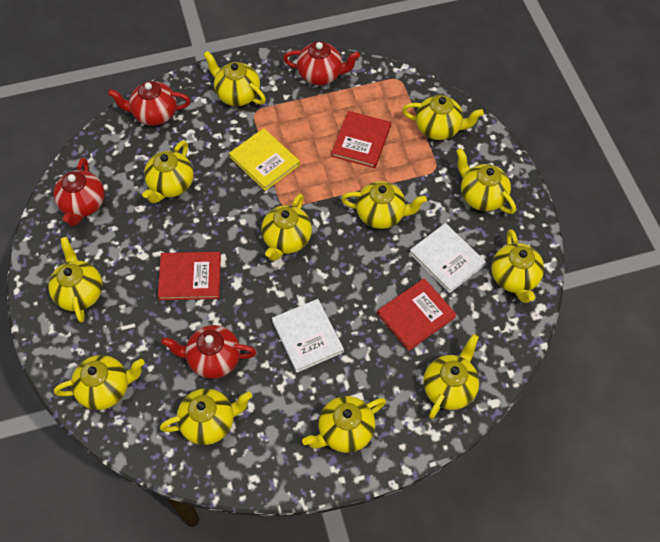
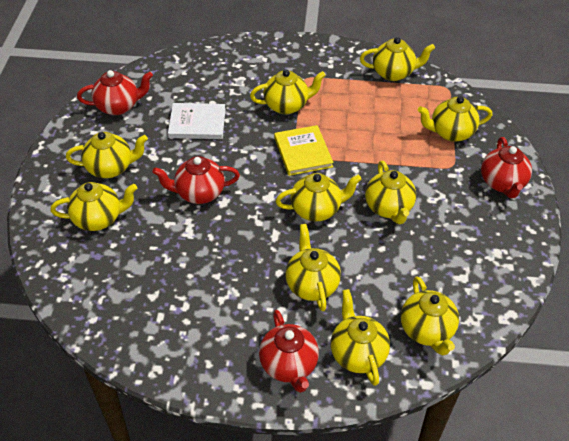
red book: [158,252,221,300] [331,111,391,168] [377,278,457,351] = 3 -> none = 0
white book: [272,299,344,373] [409,223,486,293] = 2 -> [168,103,226,139] = 1
yellow teapot: [48,237,103,323] [54,355,145,410] [142,140,194,204] [160,388,252,445] [203,51,266,106] [261,194,312,261] [302,396,386,453] [341,181,427,229] [402,95,484,140] [423,334,479,419] [456,148,516,214] [491,229,544,303] = 12 -> [50,182,137,231] [66,132,148,178] [250,70,326,114] [276,173,361,221] [285,224,341,311] [331,289,390,386] [360,37,435,81] [365,161,416,224] [401,276,459,356] [418,96,492,142] = 10

